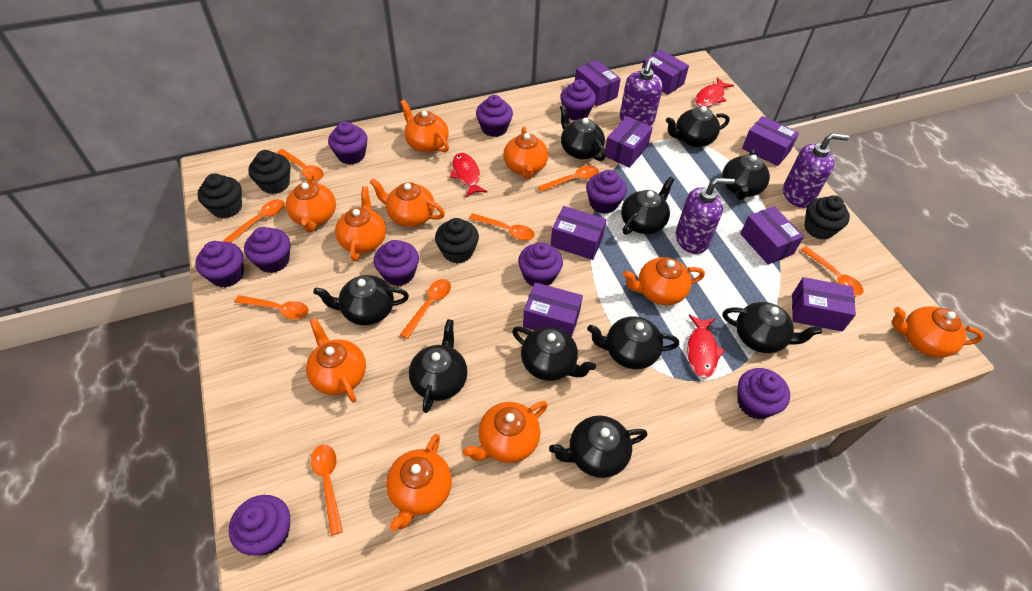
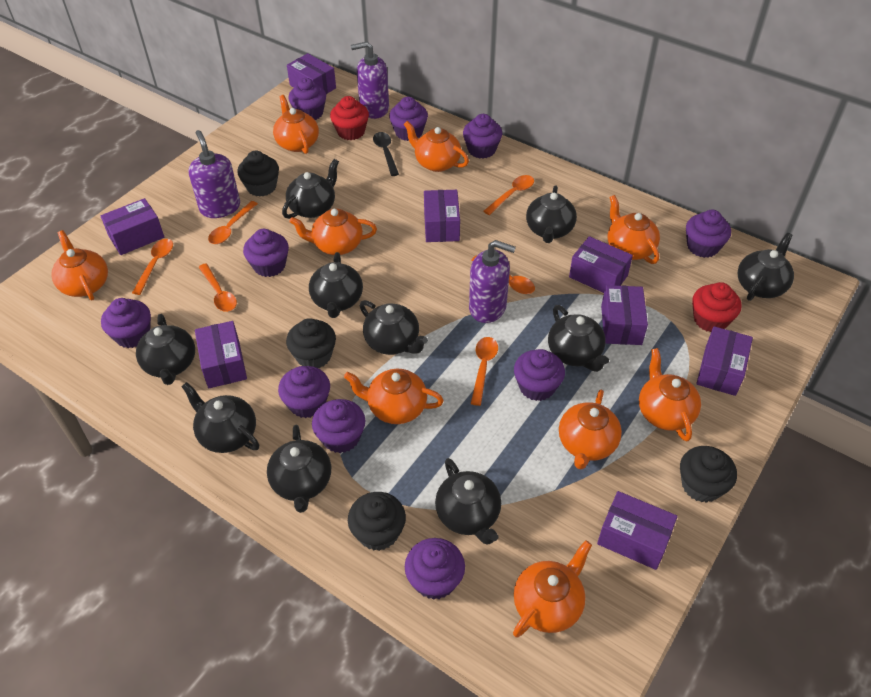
black spoon: none = 0 -> [373,132,399,176] = 1
orange spoon: [223,199,285,243] [235,295,309,319] [277,149,324,181] [311,444,343,536] [400,279,451,339] [469,213,535,241] [538,166,599,192] [801,246,864,295] = 8 -> [132,239,173,295] [199,264,237,312] [208,201,258,244] [471,255,535,294] [471,337,498,406] [483,175,534,215] = 6
orange teapot: [286,173,336,232] [306,318,366,403] [335,186,386,261] [369,178,445,227] [386,434,452,531] [400,100,449,153] [463,401,548,463] [503,127,548,179] [623,257,705,305] [892,306,984,358] = 10 -> [51,230,108,300] [273,95,319,154] [290,208,377,255] [344,369,444,424] [404,121,469,172] [513,540,592,638] [559,390,622,470] [608,195,660,264] [639,348,701,441] = 9
red cupcake: none = 0 -> [330,96,369,140] [692,282,741,332] = 2
red fish: [450,153,488,197] [687,315,725,378] [695,77,734,107] = 3 -> none = 0

